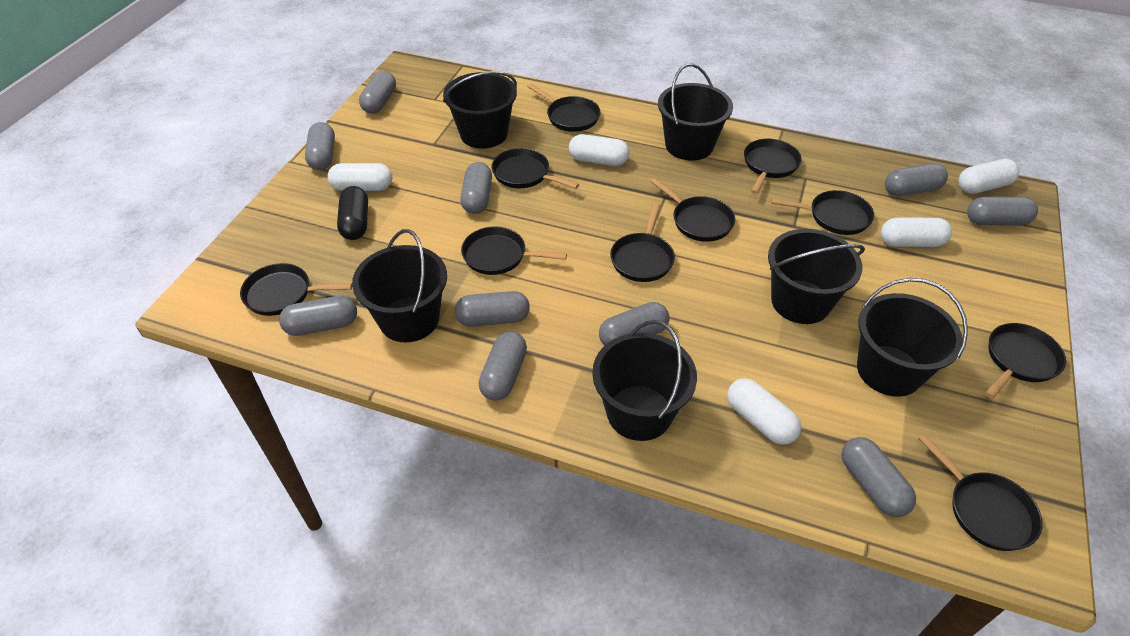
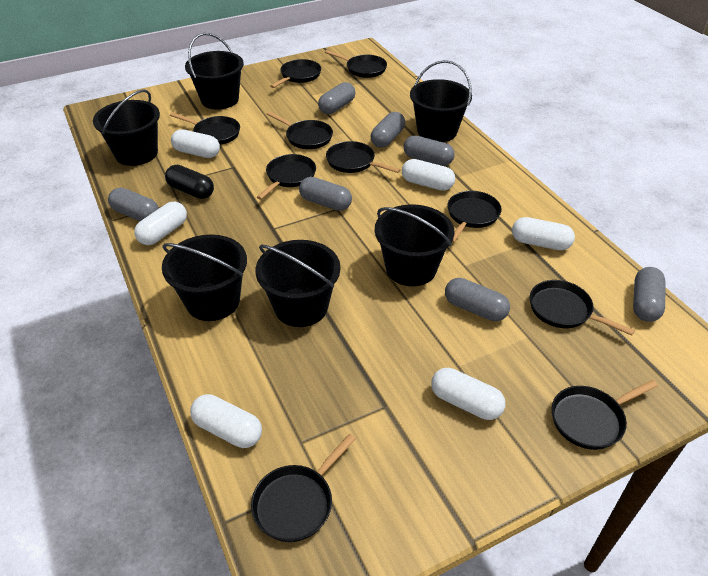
grey capsule: [279,296,357,336] [305,122,335,170] [359,71,396,114] [455,291,530,327] [461,162,492,214] [479,331,527,401] [599,302,669,346] [841,437,916,517] [885,163,948,196] [967,197,1038,225] = 10 -> [108,188,159,221] [299,177,352,211] [318,82,356,114] [371,112,405,148] [404,135,455,166] [445,278,510,321] [633,267,666,322] = 7
white capsule: [328,163,392,191] [569,134,630,166] [727,378,801,445] [881,218,952,247] [958,159,1020,194] = 5 -> [134,202,187,245] [171,129,220,158] [190,394,262,448] [402,159,455,191] [431,368,505,420] [512,217,575,250] = 6

